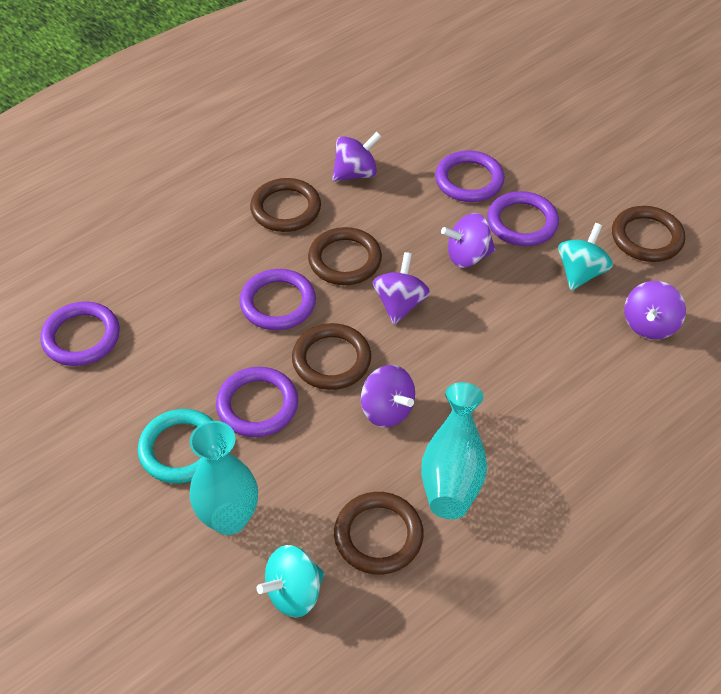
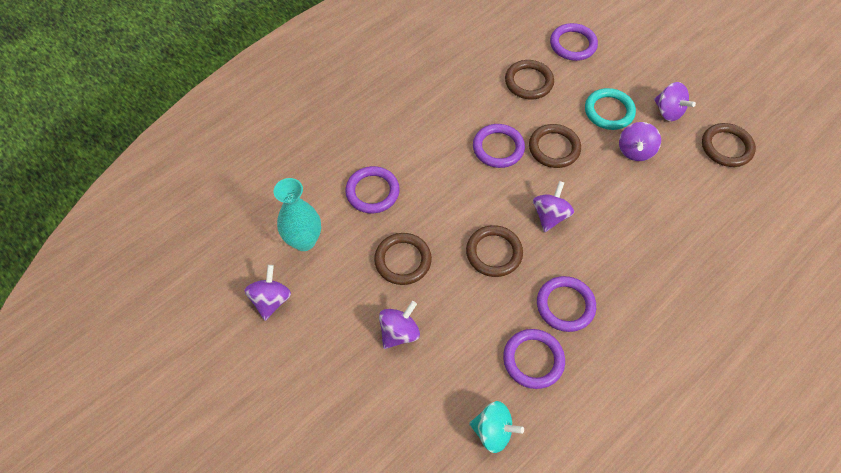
turquoise spinning top: [257,545,325,618] [558,223,613,291] = 2 -> [469,401,524,453] = 1
turquoise vase: [190,421,258,535] [421,382,487,519] = 2 -> [274,178,321,251] = 1

